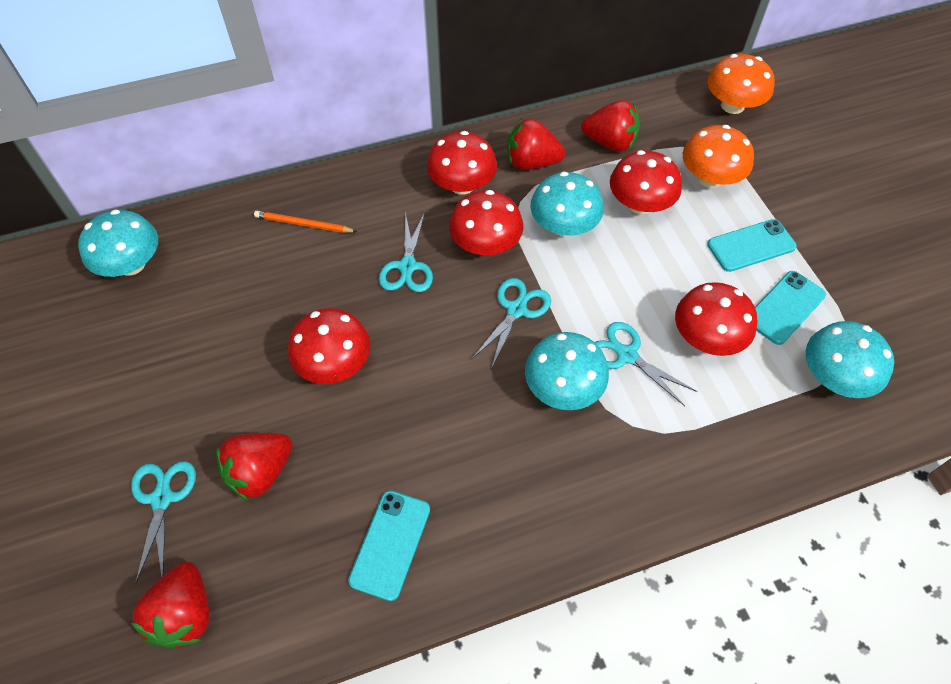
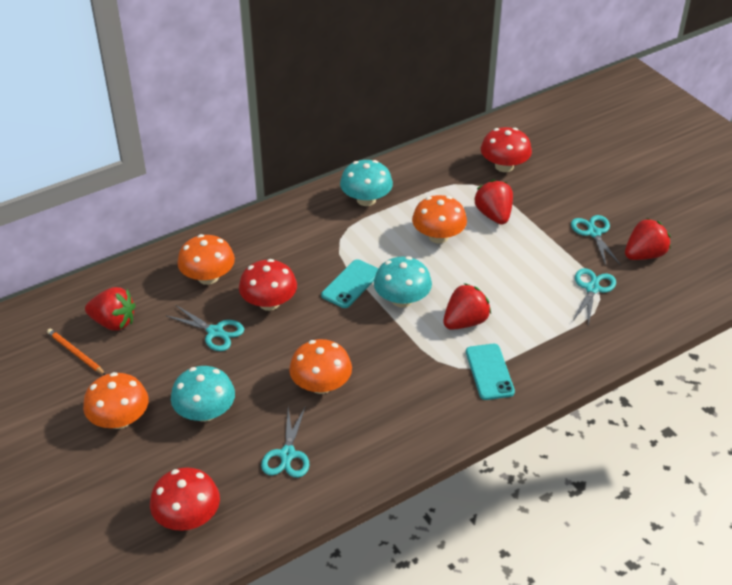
orange mushroom: [683,125,754,188] [708,54,775,114] = 2 -> [83,372,149,429] [177,234,235,285] [289,339,352,394] [412,195,467,243] = 4
red mushroom: [288,308,370,384] [427,131,497,195] [449,190,523,255] [610,150,682,214] [675,282,758,356] = 5 -> [150,467,220,531] [239,259,297,311] [481,127,532,172] = 3
turquoise mushroom: [78,209,158,277] [525,332,609,410] [531,172,604,236] [806,321,894,398] = 4 -> [171,366,235,422] [340,160,393,206] [374,256,432,308] = 3
turquoise phone: [348,490,430,601] [707,219,797,272] [755,271,826,345] = 3 -> [321,259,379,308] [466,344,515,400] = 2

